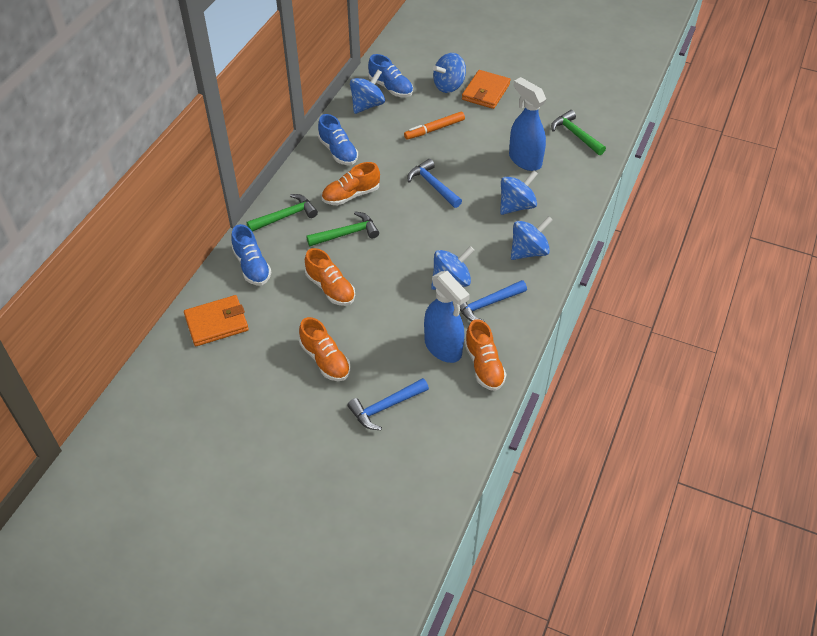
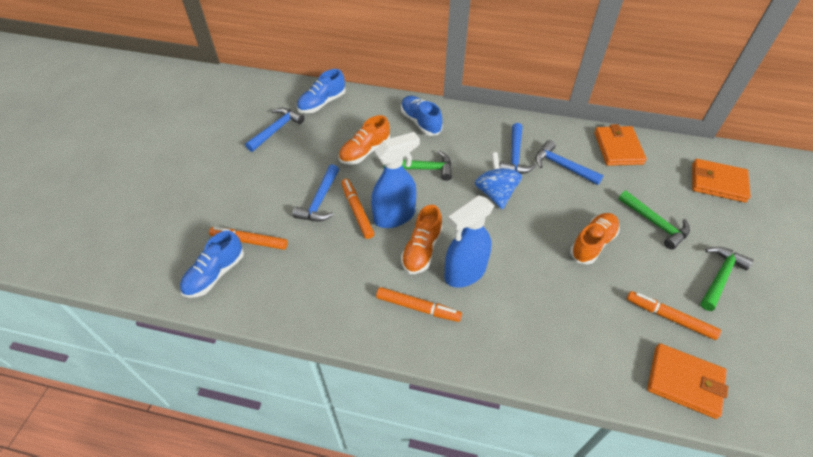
blue hammer: [347,378,429,430] [408,159,462,208] [460,280,527,322] = 3 -> [245,108,304,152] [292,164,339,221] [499,123,536,174] [535,140,604,185] = 4
blue spinning top: [350,70,385,114] [431,246,474,290] [433,53,466,93] [500,170,538,215] [511,216,552,260] = 5 -> [475,152,522,210] = 1
orange marker: [404,112,465,140] = 1 -> [209,227,288,250] [341,179,374,239] [376,287,462,322] [627,291,721,340] = 4
orange shoe: [299,317,350,381] [305,248,355,306] [322,162,380,205] [464,319,507,391] = 4 -> [339,115,390,165] [401,205,443,274] [570,213,620,265] = 3
orange wallet: [184,295,249,346] [462,70,510,109] = 2 -> [594,124,647,166] [647,343,728,419] [692,159,751,203] = 3

